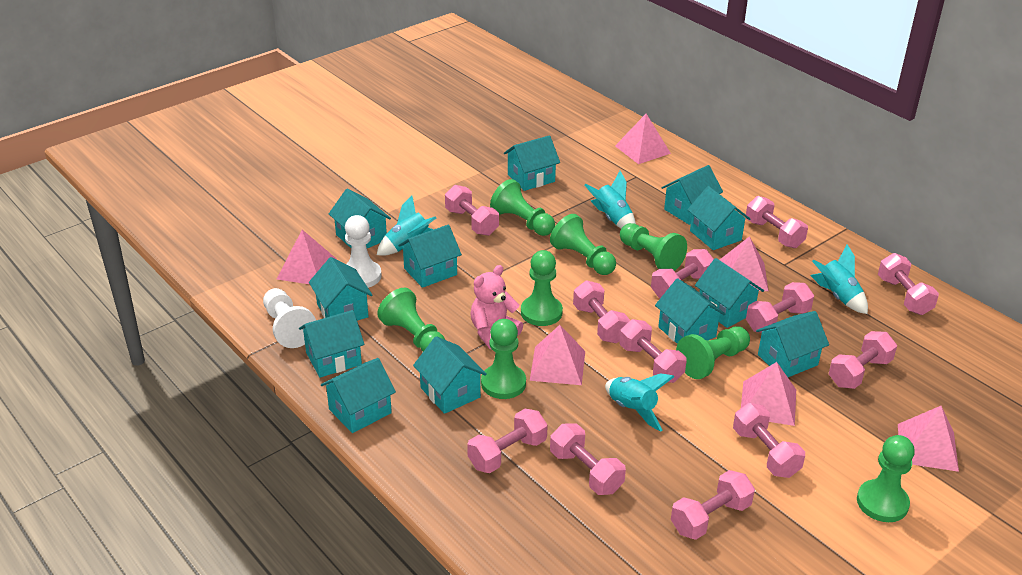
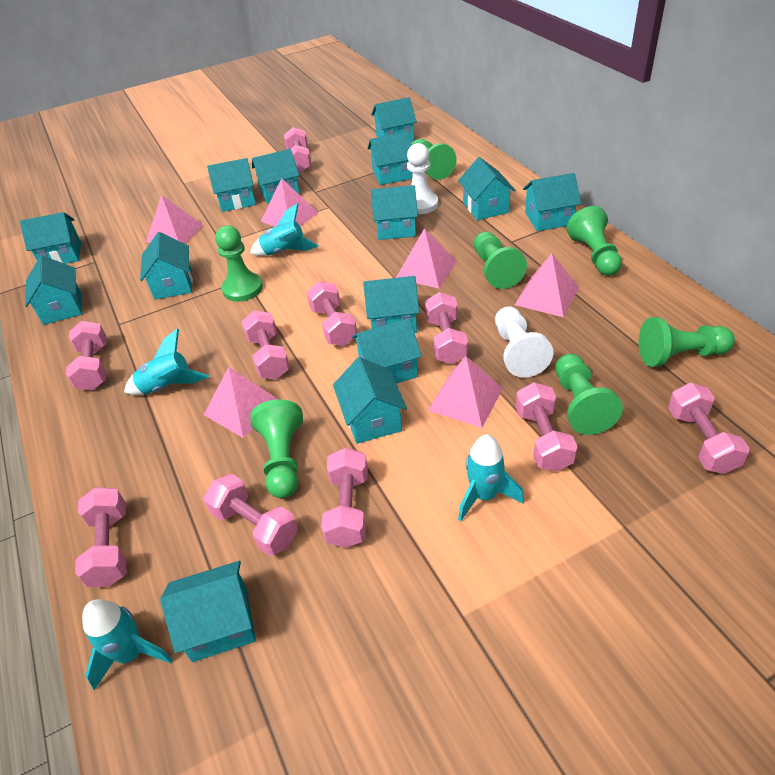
green pawn: [377,288,445,352] [481,319,526,399] [490,179,555,236] [521,250,563,326] [550,214,616,275] [620,223,687,271] [676,326,750,379] [857,435,915,522] = 8 -> [215,226,263,302] [250,400,303,498] [412,139,457,180] [474,232,527,289] [555,354,623,435] [566,206,622,276] [639,317,735,367] = 7
pink dumbbell: [445,185,499,236] [467,409,548,473] [550,423,626,495] [573,281,630,343] [619,319,687,383] [651,249,714,298] [671,470,755,540] [733,403,805,478] [746,196,808,248] [746,282,814,333] [829,331,897,389] [878,253,939,315] = 12 -> [66,321,107,390] [75,487,127,587] [204,474,298,556] [241,310,290,379] [284,127,311,173] [307,281,357,346] [321,448,368,548] [425,292,468,364] [516,382,577,472] [668,383,750,474] = 10
pink teddy bear: [470,265,523,350] = 1 -> none = 0
turquoise house: [299,310,365,378] [309,257,372,321] [321,358,396,433] [329,188,391,248] [398,225,462,288] [413,336,487,414] [504,135,560,191] [655,278,726,344] [662,165,723,225] [687,186,750,250] [695,258,764,328] [756,311,829,377] = 12 -> [20,212,81,264] [25,256,82,325] [140,232,193,300] [160,561,256,662] [207,158,256,212] [252,149,300,204] [333,357,407,444] [352,318,422,384] [363,276,419,333] [367,132,412,185] [371,97,417,142] [371,185,418,240] [458,157,516,220] [523,173,581,231] = 14

